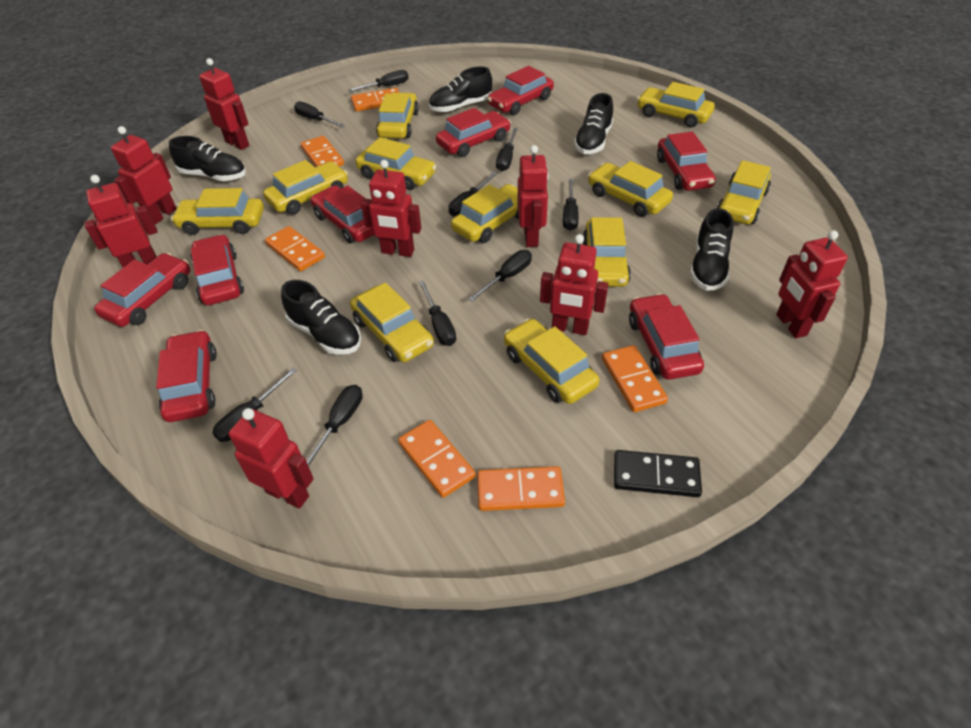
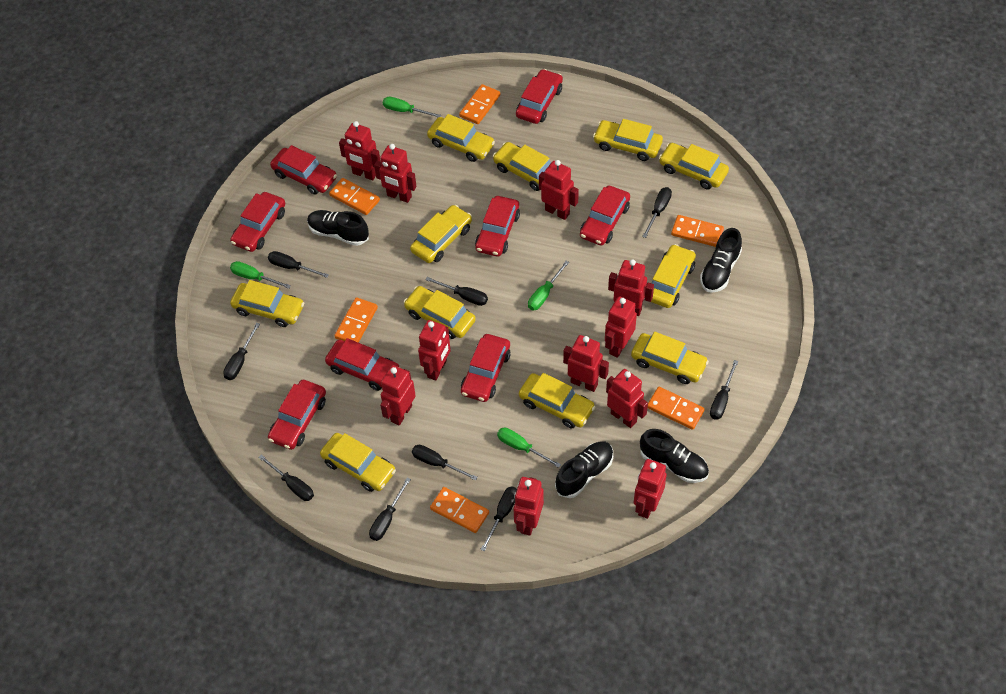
black domino: [614,450,702,497] = 1 -> none = 0
black shoe: [169,136,246,181] [281,280,361,355] [429,66,492,112] [574,93,613,154] [690,208,734,291] = 5 -> [307,210,369,246] [555,441,613,498] [640,429,709,483] [700,228,742,293] = 4
green screwdriver: none = 0 -> [230,261,291,289] [383,97,441,117] [497,427,561,468] [528,261,569,311] = 4
red robot: [84,175,157,268] [111,126,177,224] [199,58,249,150] [229,408,314,509] [361,160,421,257] [517,145,549,247] [540,234,608,335] [776,230,848,338] = 8 -> [339,121,381,180] [374,144,417,203] [380,365,416,425] [418,320,451,381] [513,477,544,536] [539,160,579,220] [563,335,609,392] [605,296,637,358] [606,369,648,428] [608,259,654,316] [634,459,667,519] = 11

